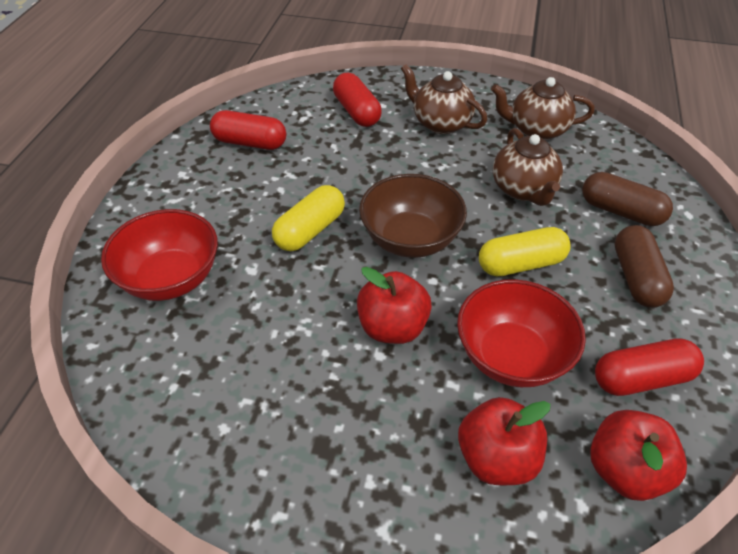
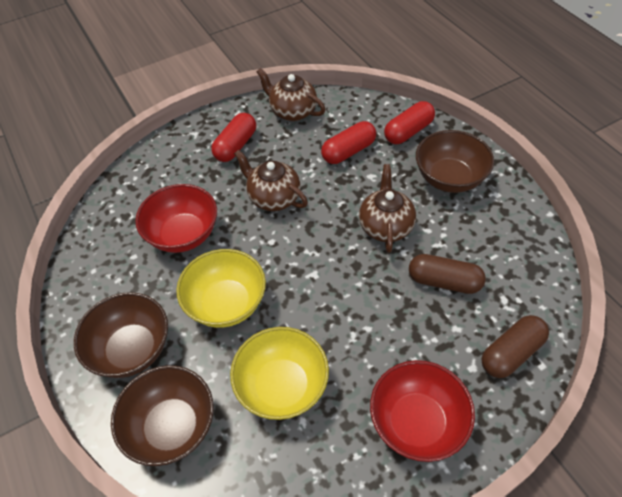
brown bowl: [359,174,467,258] = 1 -> [74,292,168,378] [111,365,214,466] [416,130,494,193] = 3
red apple: [357,267,432,344] [458,397,551,485] [590,410,687,501] = 3 -> none = 0
yellow bowl: none = 0 -> [176,249,266,328] [230,327,329,420] = 2
yellow capsule: [272,185,345,251] [479,227,571,276] = 2 -> none = 0

